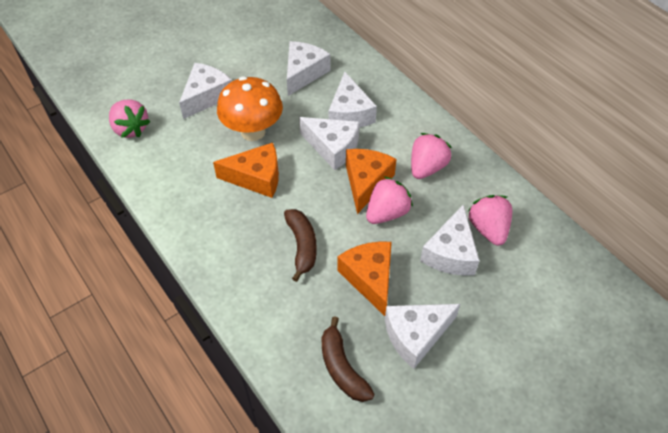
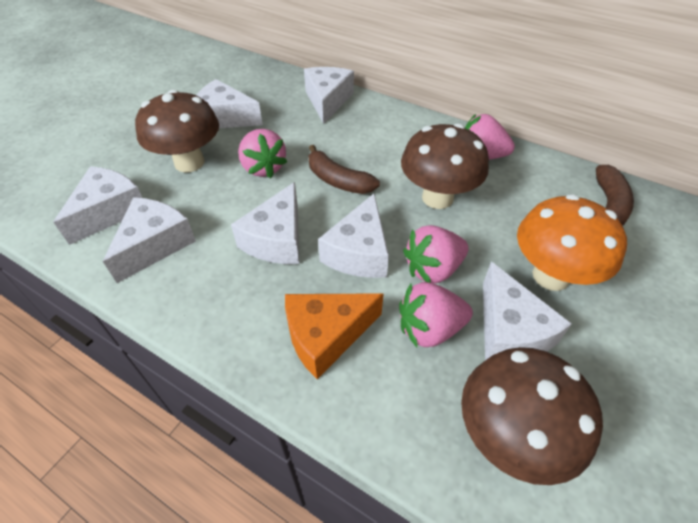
brown mushroom: none = 0 -> [135,90,219,173] [401,123,489,209] [461,347,603,485] = 3
orange cheese: [213,143,279,198] [337,242,392,316] [346,149,397,214] = 3 -> [285,293,384,379] = 1
white cheese: [179,63,232,119] [287,41,330,96] [299,117,360,170] [328,72,377,128] [385,304,460,369] [420,205,480,276] = 6 -> [53,166,142,245] [103,197,196,283] [196,79,263,128] [231,182,299,264] [304,67,354,124] [318,194,389,278] [483,262,572,360] = 7

